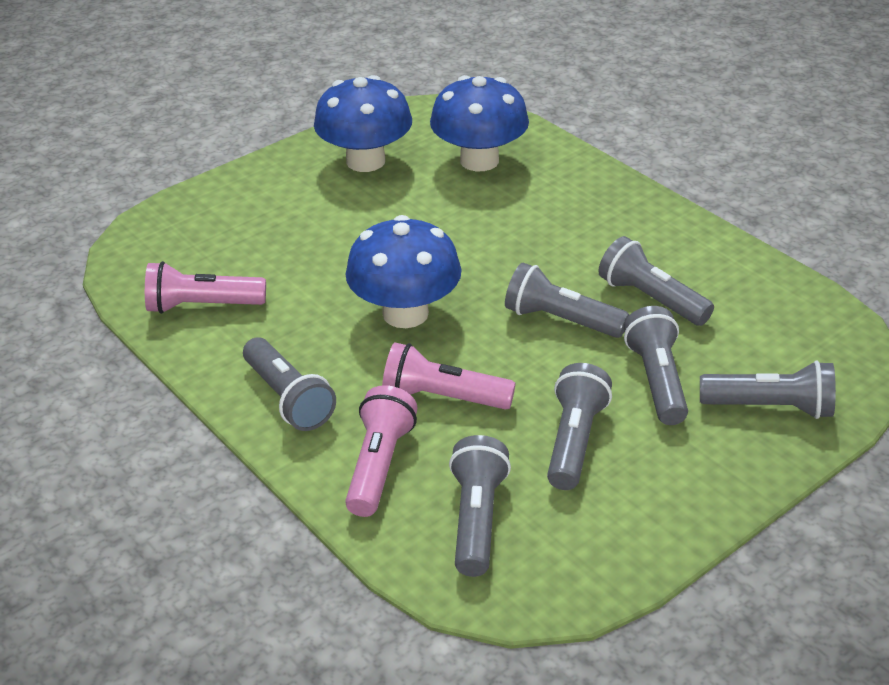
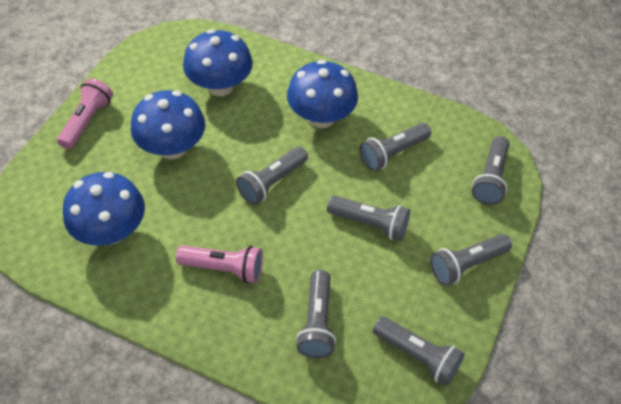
blue mushroom: [314,75,412,172] [346,215,461,328] [430,75,529,171] = 3 -> [63,172,145,246] [131,90,205,159] [183,29,253,96] [287,59,358,128] = 4
pink flashlight: [145,261,266,314] [345,385,417,517] [382,343,516,410] = 3 -> [57,78,113,149] [176,245,263,283] = 2

